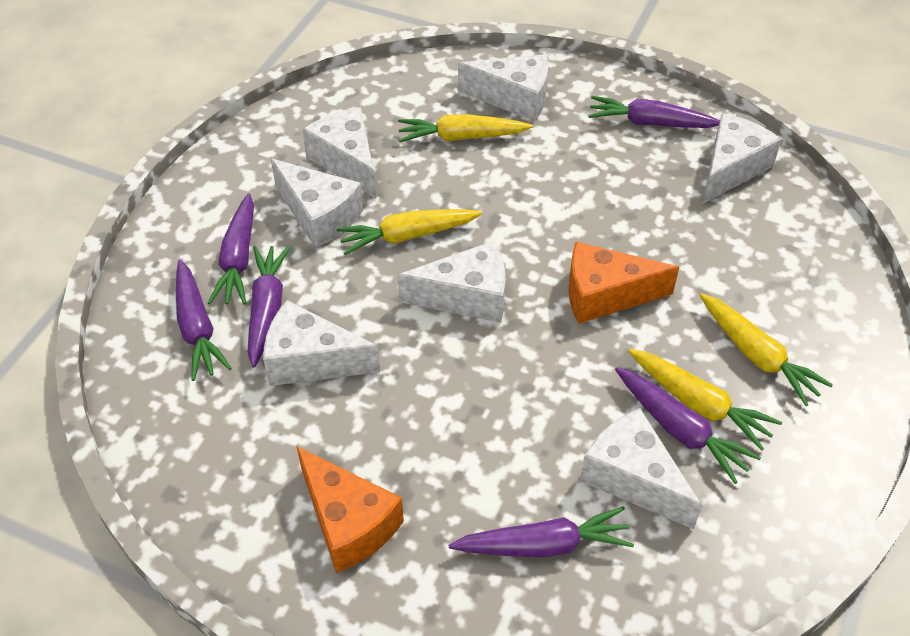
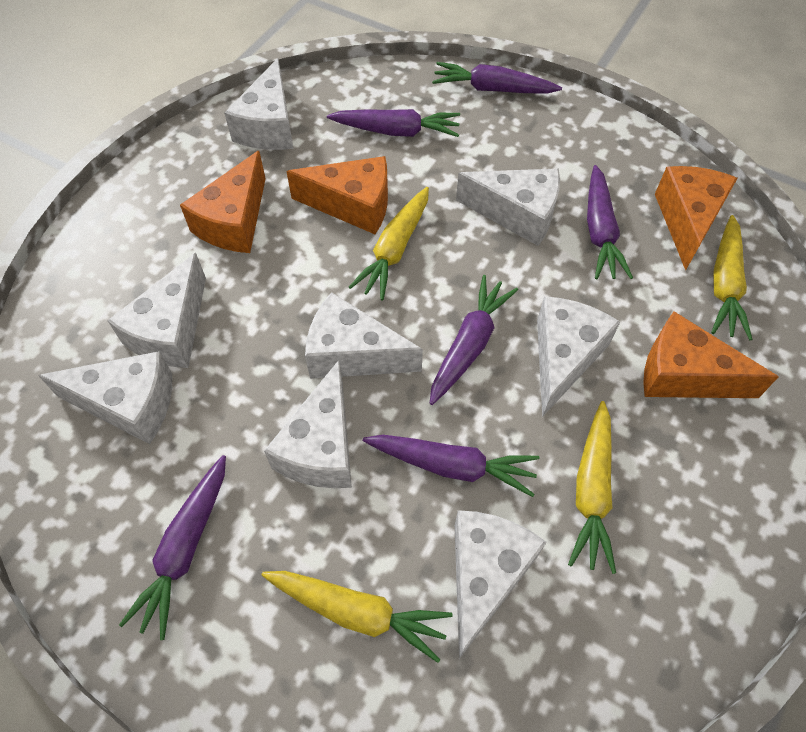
orange cheese: [296,446,404,573] [568,242,679,324] = 2 -> [180,151,266,253] [286,156,388,234] [643,311,778,398] [655,166,738,271] = 4
white cheese: [263,300,380,386] [271,159,363,248] [302,107,376,198] [397,241,505,323] [458,54,548,122] [580,408,702,529] [703,113,782,203] = 7 -> [38,351,172,444] [107,253,206,368] [224,58,294,150] [264,360,352,488] [305,292,423,379] [455,510,547,659] [456,168,560,246] [537,296,620,417] = 8

